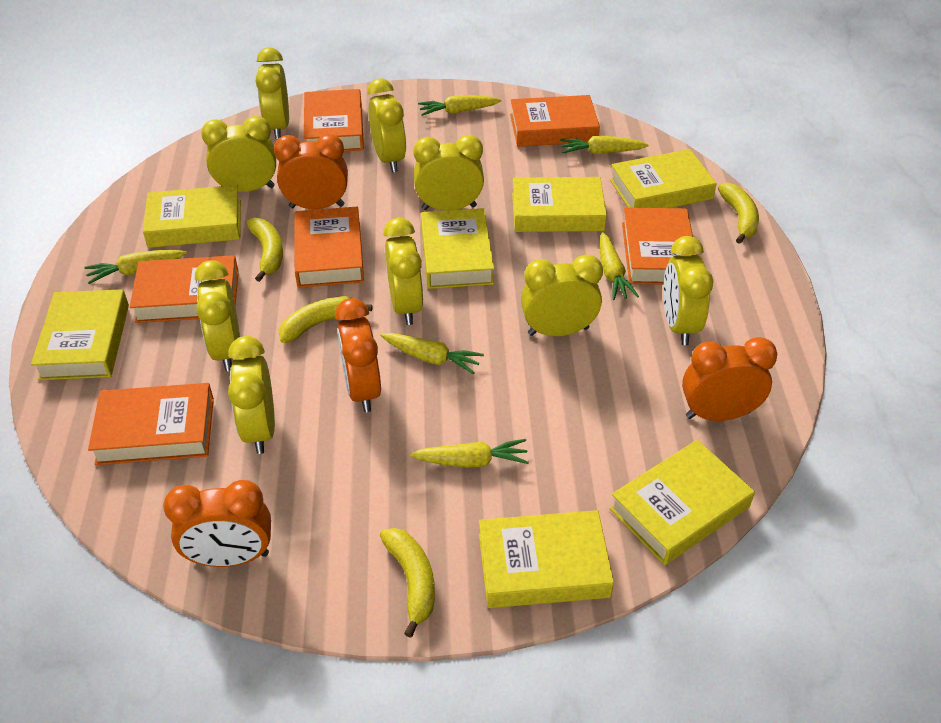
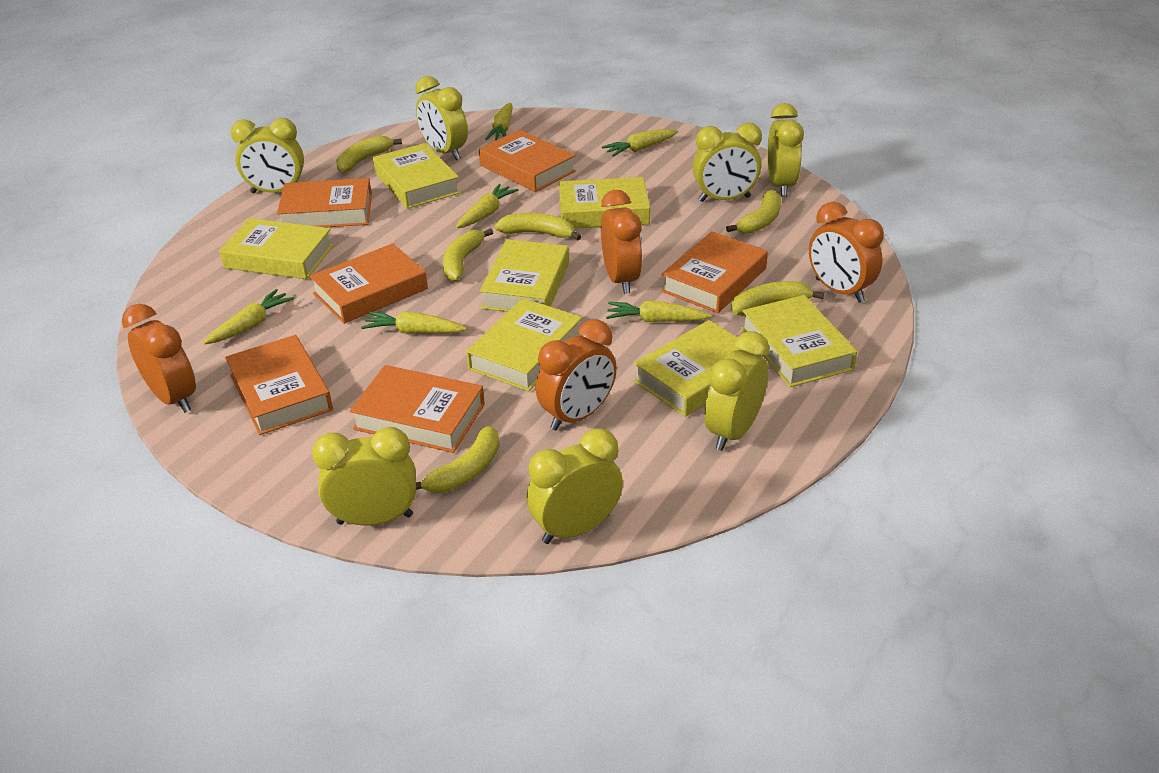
yellow banana: [247,218,283,282] [279,296,373,343] [380,528,435,638] [718,183,759,244] = 4 -> [336,136,402,173] [416,426,499,493] [443,228,493,281] [494,213,581,240] [726,190,781,234] [731,281,824,315] = 6
yellow clock: [195,260,240,371] [201,116,276,192] [228,336,275,454] [255,47,289,139] [367,78,406,172] [383,218,424,325] [413,135,484,211] [521,254,603,336] [663,236,713,345] = 9 -> [231,118,304,193] [312,427,416,526] [415,76,468,160] [527,428,623,544] [693,123,762,202] [704,331,770,451] [767,103,804,197] = 7

